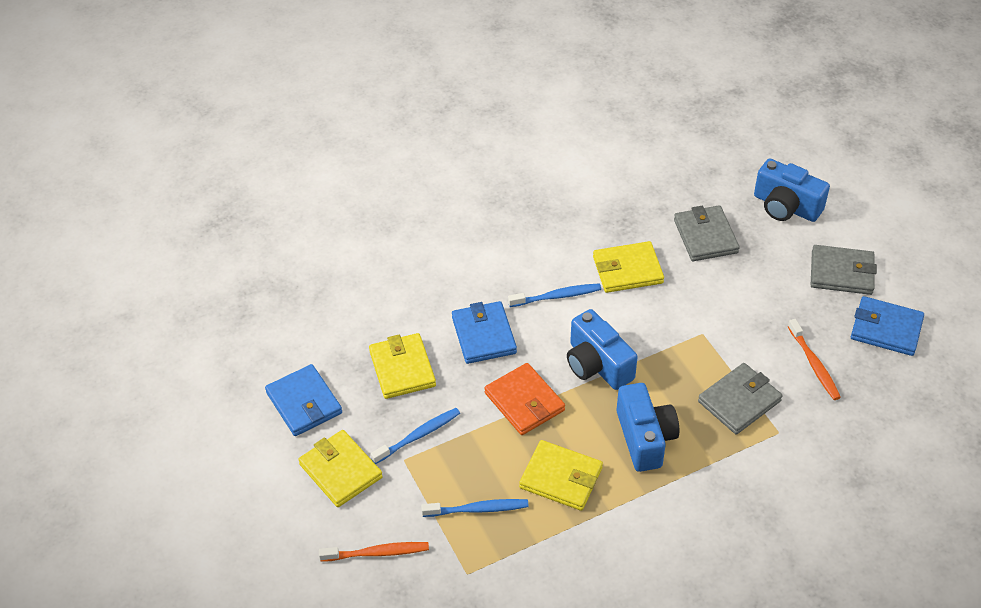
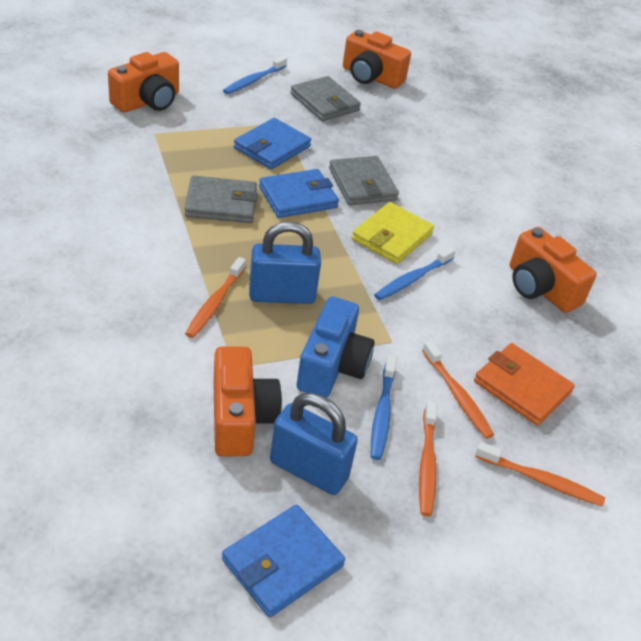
blue camera: [567,309,638,390] [617,383,679,472] [754,158,830,222] = 3 -> [297,297,374,398] = 1
blue padlock: none = 0 -> [249,221,321,304] [270,393,358,495] = 2
orange camera: none = 0 -> [108,52,179,113] [213,346,282,457] [343,30,411,89] [510,227,597,313] = 4
orange toothbrush: [319,542,429,562] [787,319,841,400] = 2 -> [185,257,246,338] [419,401,437,516] [422,340,494,439] [475,442,605,506] = 4
yellow wallet: [298,430,383,507] [369,333,436,399] [519,440,603,511] [593,241,664,293] = 4 -> [352,202,434,264] = 1

